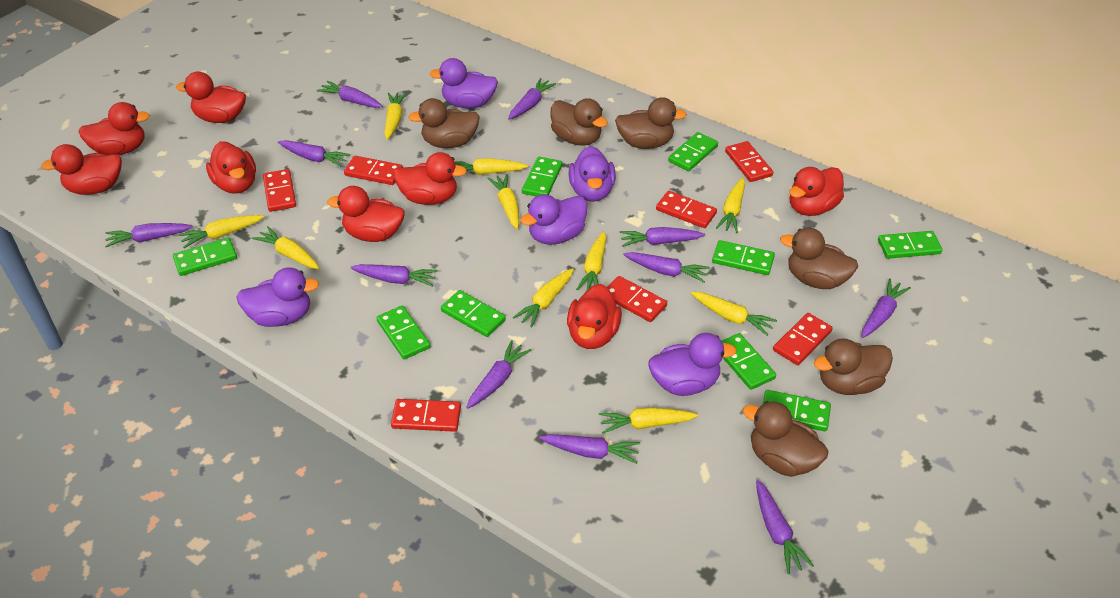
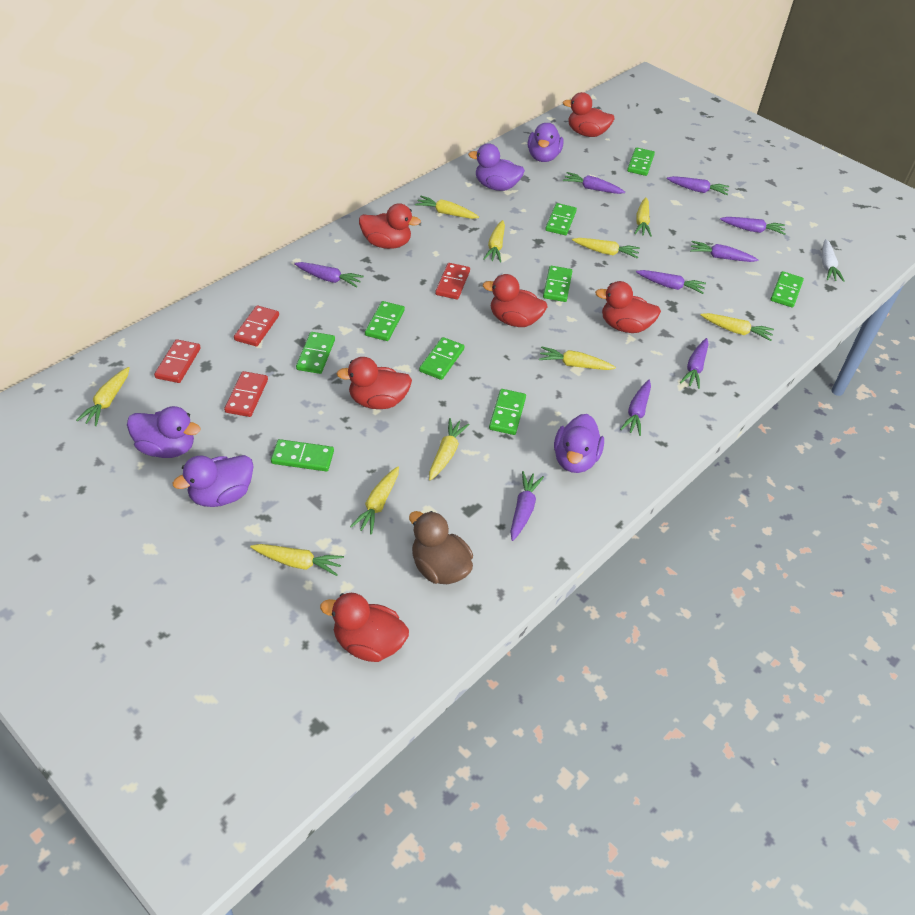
brown duck: [408,98,480,148] [550,98,608,146] [615,97,687,149] [743,401,828,477] [780,227,858,289] [814,338,893,395] = 6 -> [409,511,473,584] = 1
purple carrot: [105,223,193,247] [278,140,350,167] [317,80,383,108] [351,264,438,287] [466,340,531,409] [508,78,556,120] [539,434,640,464] [620,227,705,247] [623,252,710,283] [756,480,814,574] [862,278,911,338] = 11 -> [294,262,364,288] [510,471,544,541] [563,172,625,194] [620,380,651,436] [636,270,706,294] [667,176,729,195] [680,338,709,389] [690,241,758,262] [720,217,785,235] = 9
red domino: [263,169,296,212] [344,156,403,185] [391,399,461,432] [608,276,667,322] [656,191,717,228] [725,141,773,182] [773,313,833,365] = 7 -> [154,339,201,383] [224,371,268,417] [234,305,279,346] [435,263,470,300] = 4
red duck: [41,144,122,195] [79,102,150,155] [176,72,246,123] [206,141,256,194] [327,186,405,242] [394,152,467,205] [567,284,622,349] [789,167,844,216] = 8 -> [320,593,409,662] [337,357,412,409] [359,203,421,249] [483,274,547,327] [563,92,615,137] [595,281,661,333] = 6
white carrot: none = 0 -> [822,239,844,282] = 1

